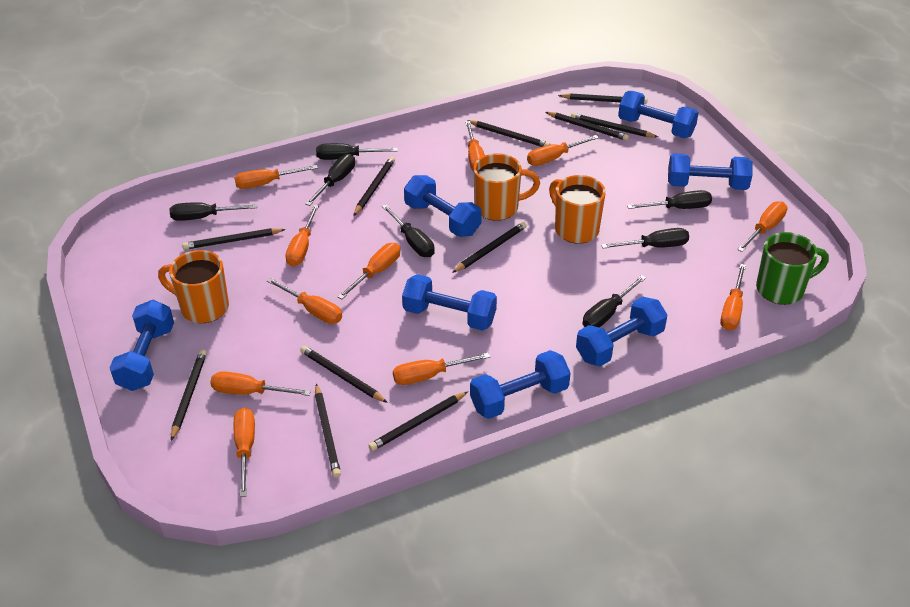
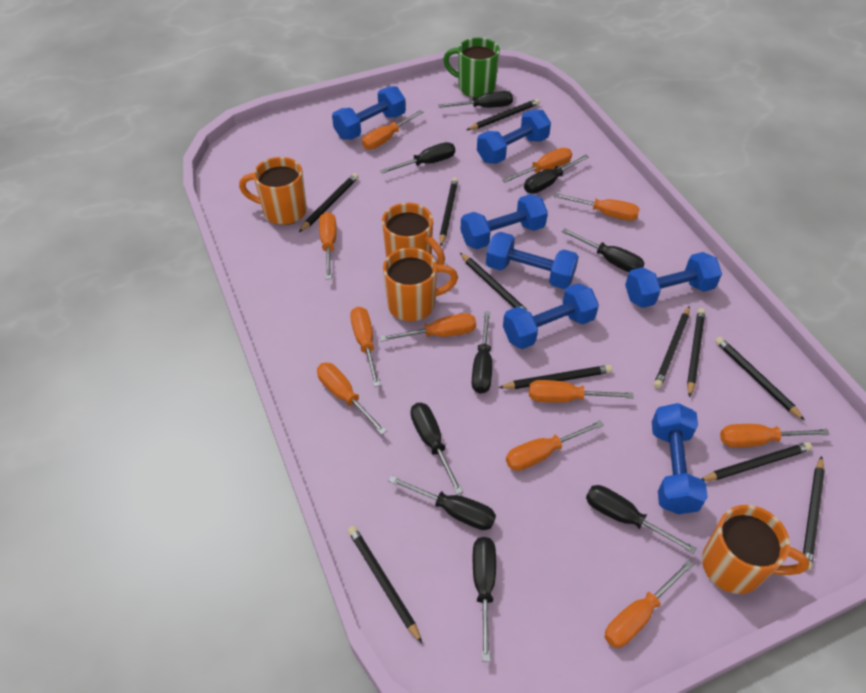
black screwdriver: [170,202,257,221] [305,154,355,206] [316,143,398,160] [382,204,435,257] [583,275,646,328] [601,228,689,249] [627,190,712,209] = 7 -> [380,142,455,174] [389,476,496,530] [411,403,463,495] [438,91,513,108] [472,311,492,394] [473,537,496,662] [524,154,589,194] [562,228,644,272] [586,485,697,554] = 9
orange mug: [158,250,229,323] [473,153,540,221] [549,175,606,244] = 3 -> [239,157,307,225] [382,203,445,265] [383,247,458,321] [702,505,810,594] = 4

